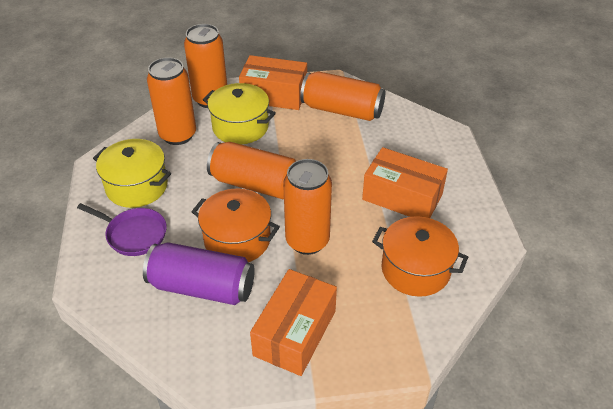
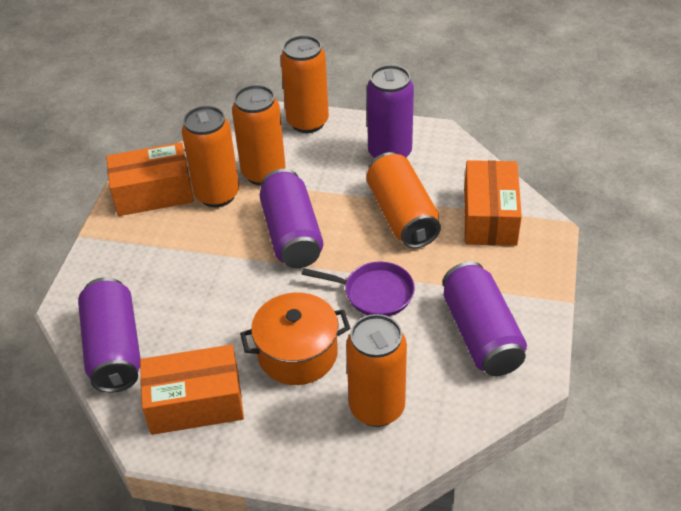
orange pot: [192,189,280,262] [372,216,468,297] = 2 -> [240,293,350,385] = 1
purple can: [143,242,255,305] = 1 -> [78,277,141,393] [260,169,323,268] [367,65,414,159] [443,261,527,376] = 4
yellow pot: [93,139,171,208] [203,83,276,145] = 2 -> none = 0

